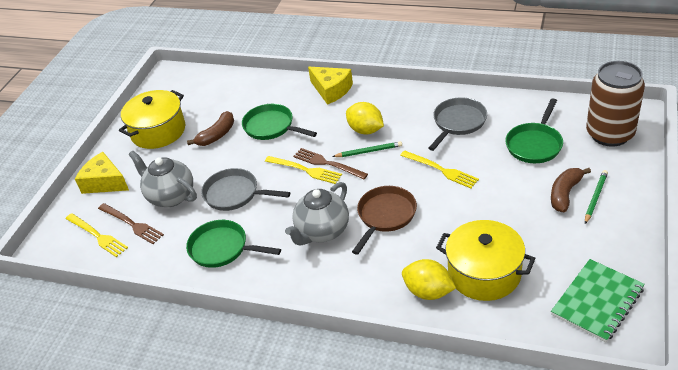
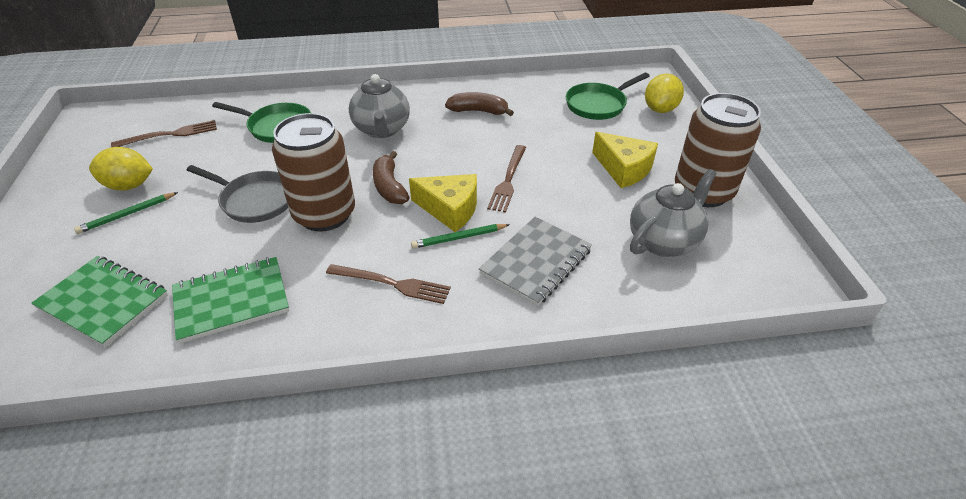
brown can: [586,61,645,147] = 1 -> [272,113,355,232] [675,93,761,207] = 2
brown fork: [98,203,164,244] [293,148,368,179] = 2 -> [111,120,217,147] [326,264,451,304] [487,145,526,213] = 3
brown pan: [352,186,417,255] = 1 -> none = 0
green notebook: [551,259,645,342] = 1 -> [31,256,168,347] [172,257,289,344] = 2
green pan: [186,220,281,268] [242,104,317,140] [505,98,563,163] = 3 -> [212,102,311,143] [566,73,650,120] = 2
grey notebook: none = 0 -> [479,217,592,306] = 1
grey pan: [201,168,290,211] [428,97,487,151] = 2 -> [187,165,288,223] = 1
yellow fork: [66,213,128,257] [265,156,342,184] [400,150,479,188] = 3 -> none = 0
yellow pot: [119,90,185,149] [436,220,535,301] = 2 -> none = 0

